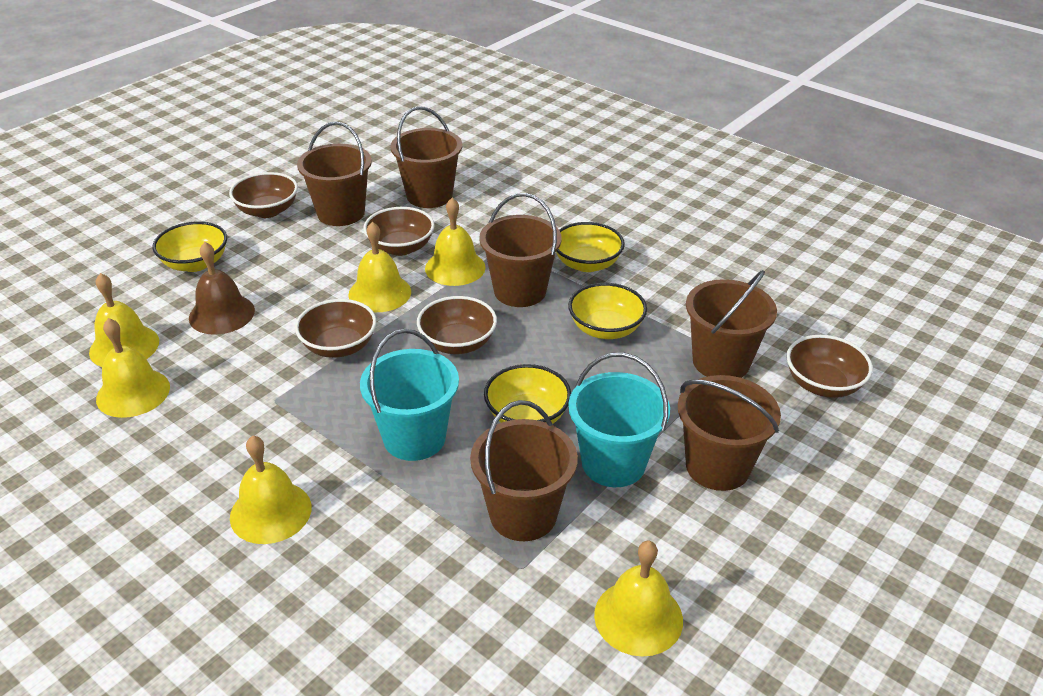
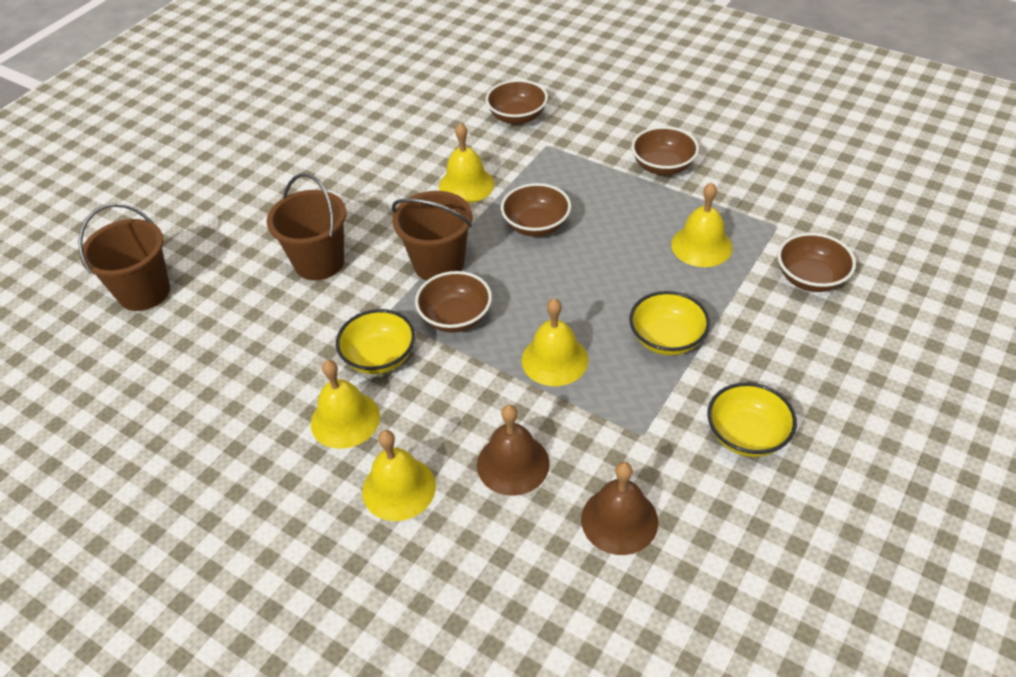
brown bell: [189,242,255,335] = 1 -> [477,404,550,496] [581,462,658,555] = 2
brown bucket: [297,121,372,226] [391,106,462,208] [470,400,578,541] [479,193,561,307] [678,375,781,491] [686,270,777,378] = 6 -> [78,203,170,311] [267,173,347,280] [392,191,473,281] = 3
turquoise bucket: [360,329,459,461] [568,353,670,487] = 2 -> none = 0
yellow bell: [89,273,159,367] [96,318,170,418] [230,435,312,544] [348,222,411,312] [425,198,486,286] [594,541,683,657] = 6 -> [311,360,380,449] [362,430,436,521] [439,123,494,203] [522,298,588,386] [671,182,733,267] = 5
yellow bowl: [152,221,227,272] [484,364,571,424] [556,222,625,272] [568,283,647,339] = 4 -> [336,309,415,374] [629,291,710,355] [707,382,797,457] = 3

